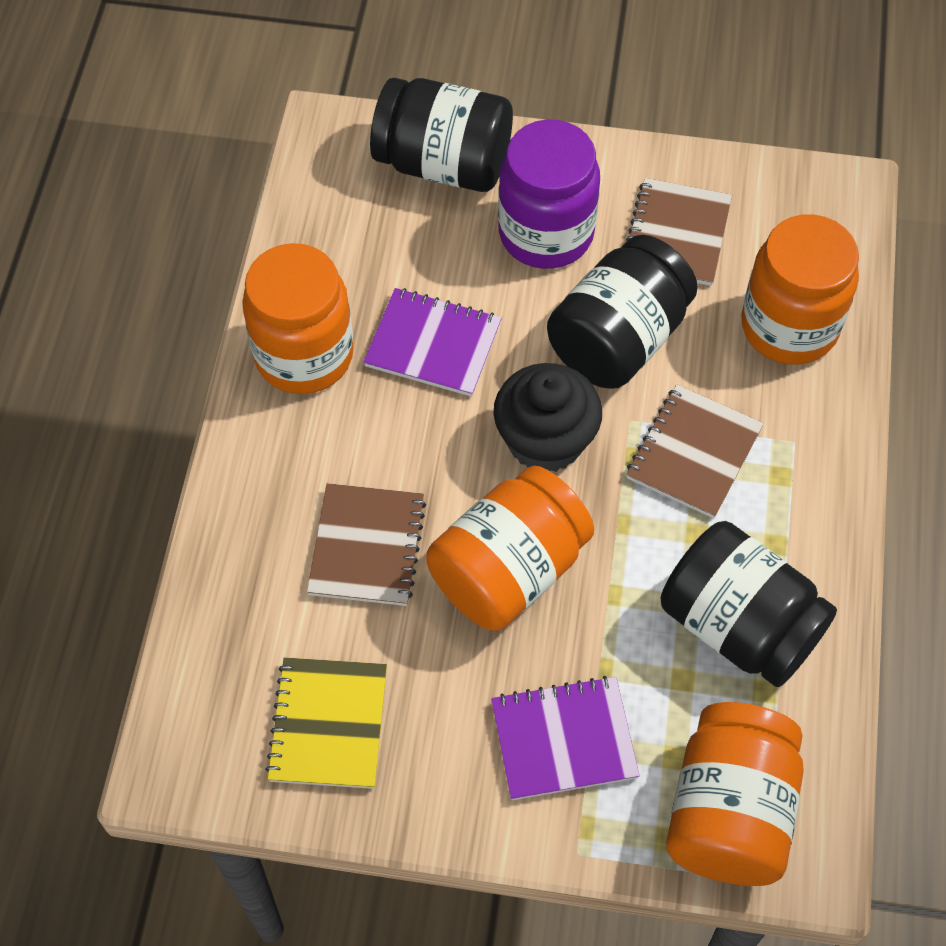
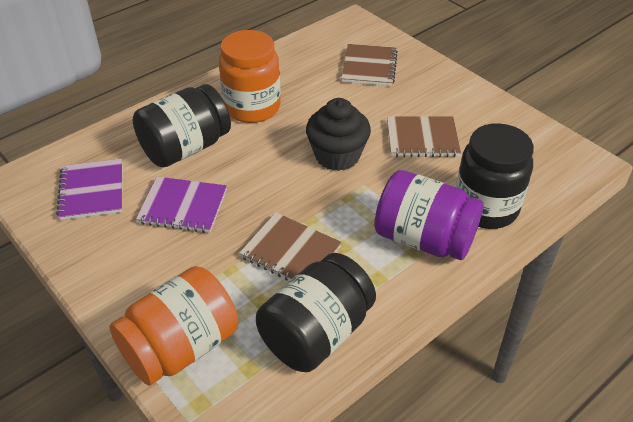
orange jar: [242,243,354,394] [427,466,594,631] [666,702,804,886] [741,214,859,365] = 4 -> [109,266,239,386] [219,30,281,123] = 2
yellow notebook: [265,657,387,789] = 1 -> none = 0

